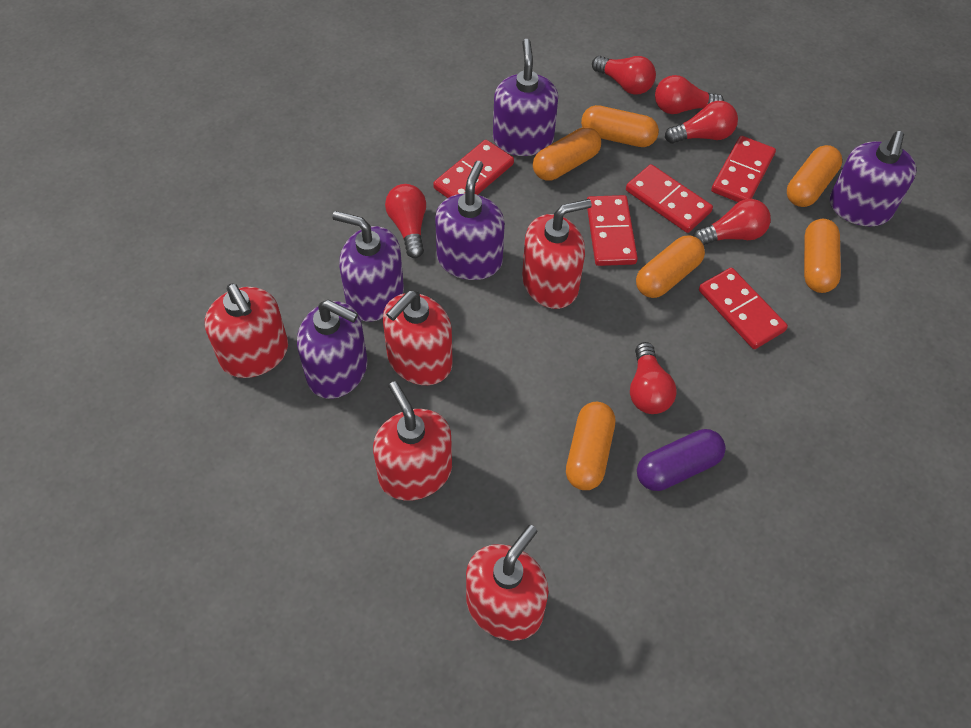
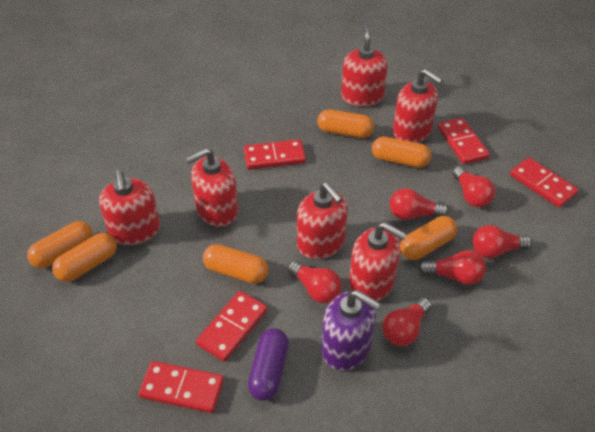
purple soap dispenser: [297,300,367,399] [332,211,404,321] [435,161,505,280] [493,39,558,156] [830,131,916,227] = 5 -> [321,290,381,371] = 1
red soap dispenser: [205,283,288,378] [373,381,452,501] [383,291,453,385] [466,525,549,641] [522,199,592,309] = 5 -> [99,170,160,245] [185,148,238,227] [297,182,348,259] [341,24,388,107] [349,222,407,301] [393,69,443,143] = 6

